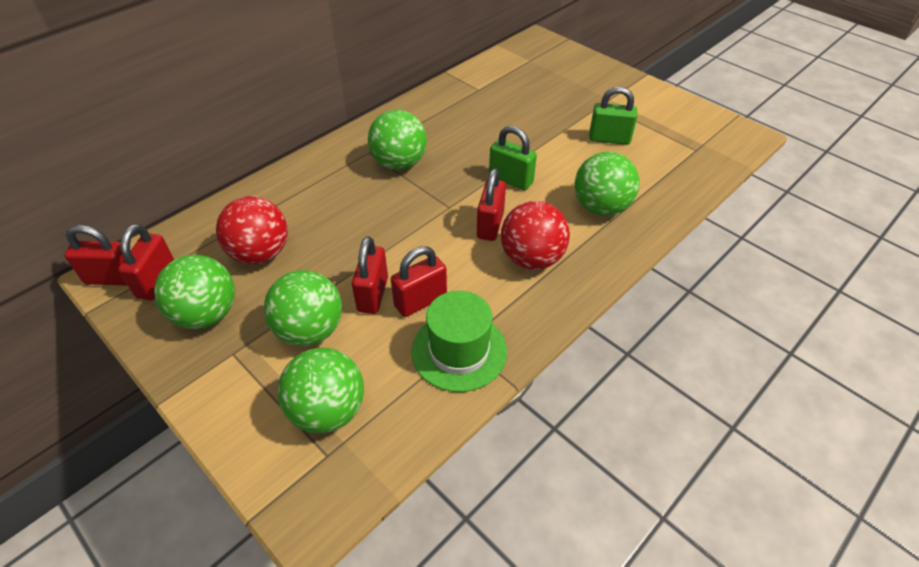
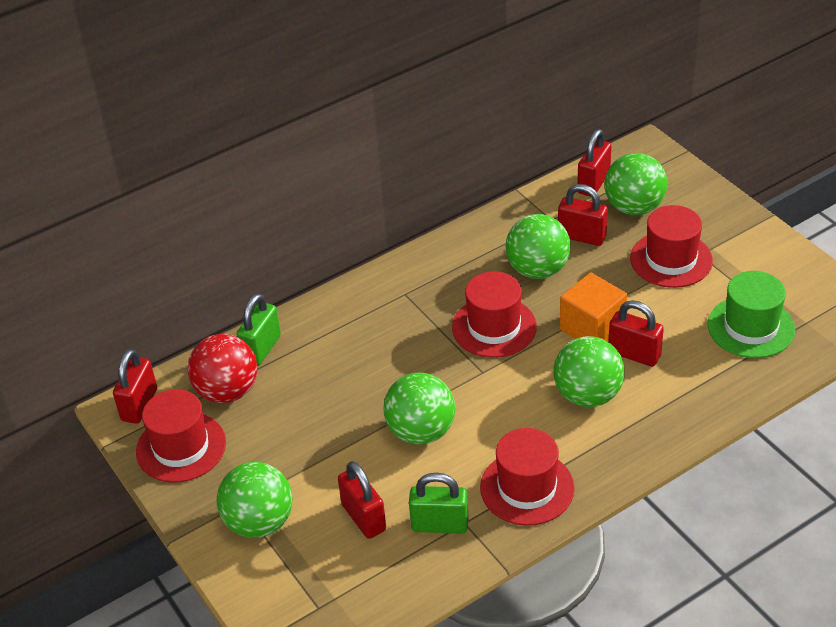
orange cube: none = 0 -> [560,272,627,342] = 1
red ball: [216,196,288,265] [501,201,570,270] = 2 -> [188,334,257,403] = 1
red hat: none = 0 -> [136,389,226,483] [452,271,537,358] [480,428,575,526] [630,205,713,288] = 4

